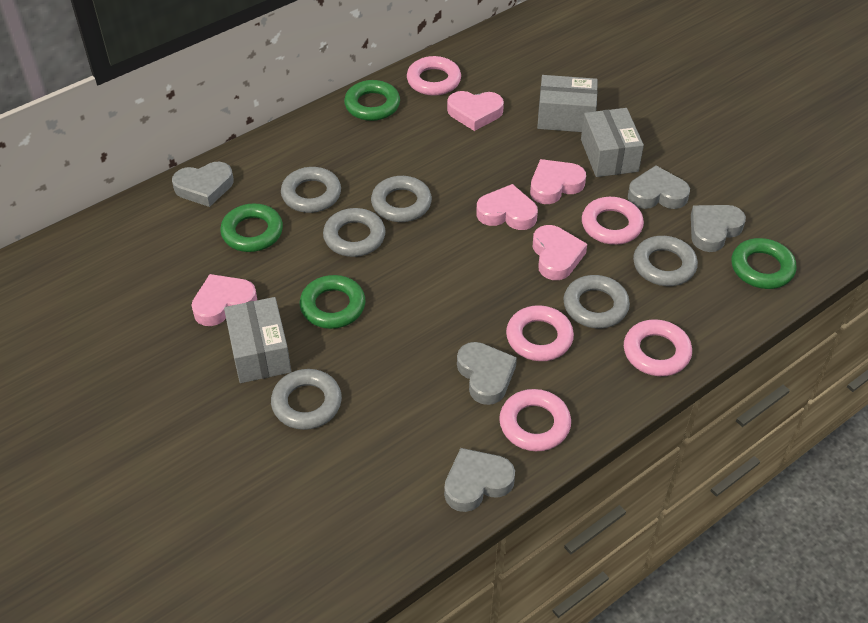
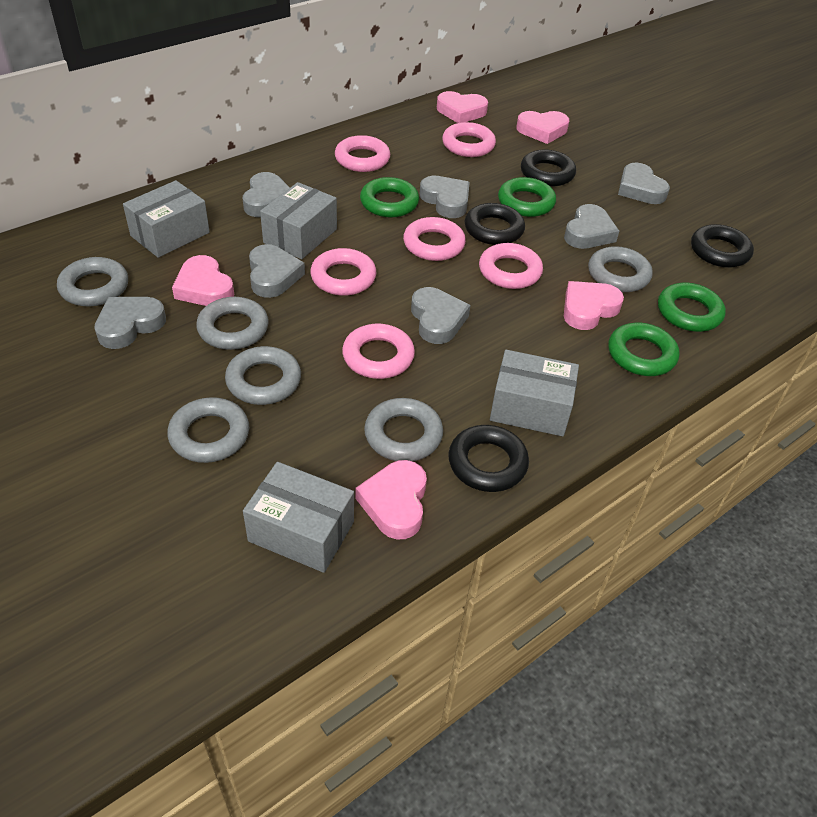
black ring: none = 0 -> [448,425,529,492] [465,203,525,245] [521,149,576,187] [691,224,754,268] = 4
grey box: [224,297,291,383] [537,75,598,132] [581,108,644,177] = 3 -> [123,180,210,258] [243,462,354,573] [260,182,337,259] [490,350,579,437] = 4
grey heart: [172,162,234,207] [444,448,515,512] [457,342,517,405] [628,165,690,209] [691,205,746,252] = 5 -> [94,297,166,349] [243,172,290,217] [249,244,305,298] [411,287,471,344] [420,176,470,218] [564,204,619,249] [618,163,670,204] = 7
pink ring: [407,56,461,96] [499,389,571,451] [506,305,574,361] [582,197,644,245] [624,319,692,376] = 5 -> [310,248,376,296] [335,135,390,172] [342,324,415,379] [403,217,466,261] [442,122,496,157] [479,243,543,289] = 6

